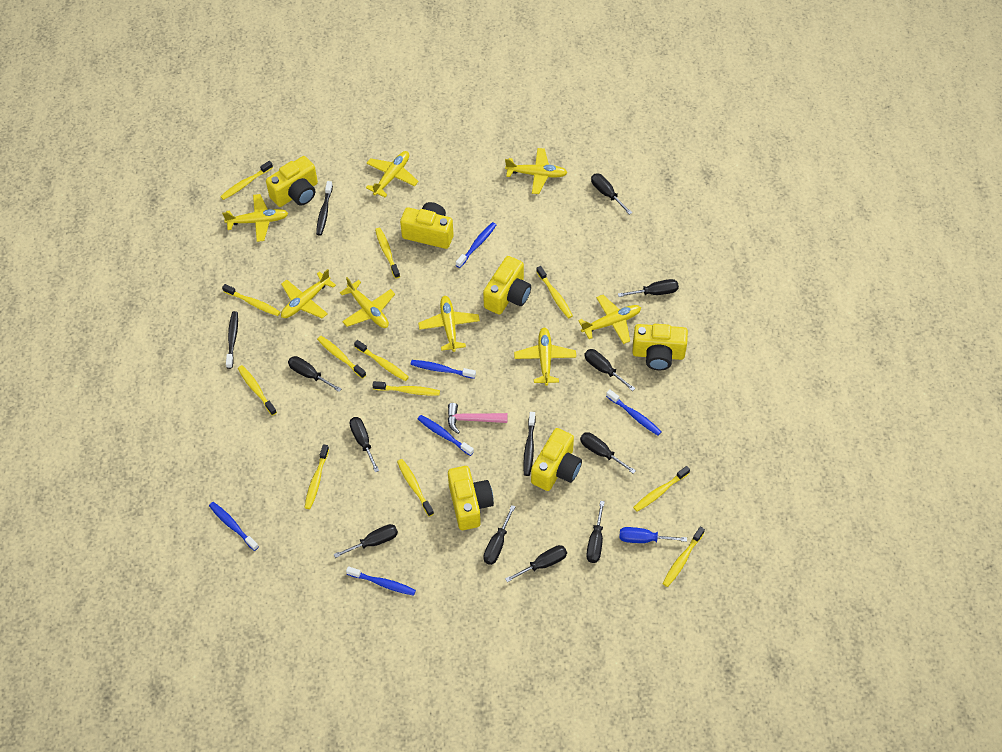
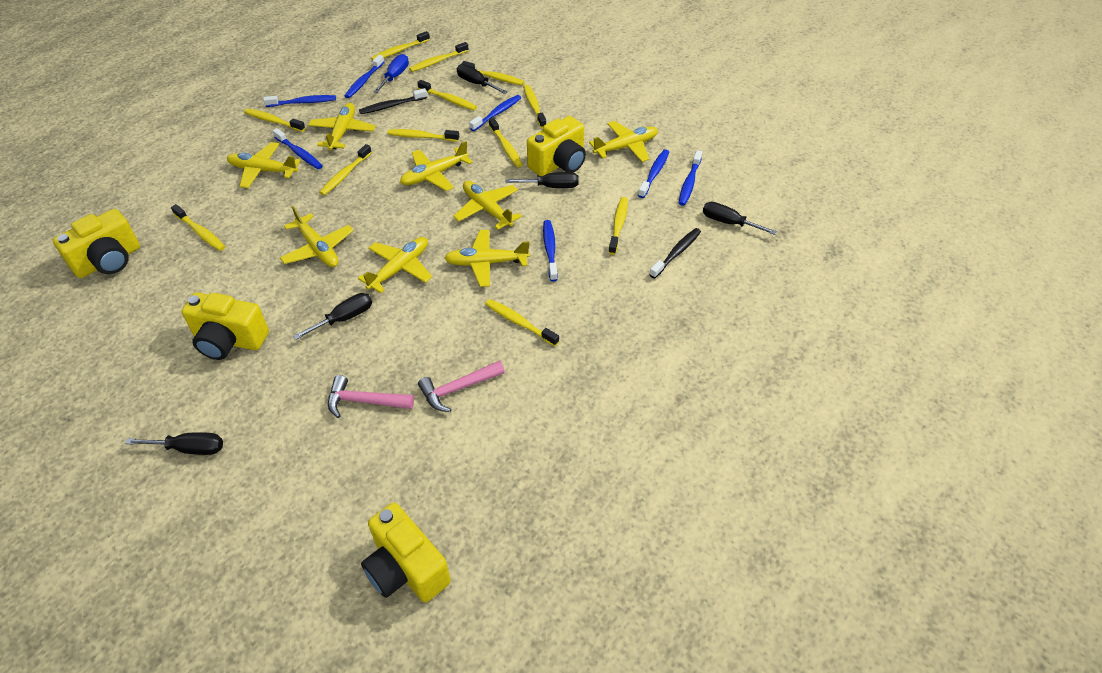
black screwdriver: [288,356,341,392] [334,524,398,558] [350,417,379,472] [483,505,516,565] [505,545,567,582] [580,432,636,474] [585,349,635,391] [586,501,605,563] [591,173,632,215] [618,279,679,297] = 10 -> [125,432,223,455] [293,293,372,340] [457,64,507,94] [505,172,579,188] [703,202,777,235] = 5
black toothbrush: [226,311,238,369] [316,181,333,236] [523,412,536,476] = 3 -> [359,88,427,114] [649,228,701,279] = 2
blue toothbrush: [209,502,259,551] [346,566,416,596] [410,360,476,379] [418,415,474,456] [456,222,496,268] [606,389,662,436] = 6 -> [263,95,336,107] [273,128,323,169] [345,55,384,98] [469,95,521,131] [543,220,558,282] [638,149,669,198] [679,150,702,206] = 7
pink hammer: [448,403,508,434] = 1 -> [328,375,414,418] [418,361,505,412] = 2
yellow camera: [266,156,318,207] [400,202,454,249] [448,466,494,530] [483,256,531,315] [531,428,582,491] [632,324,688,370] = 6 -> [53,209,140,278] [181,292,269,360] [361,503,451,602] [527,116,586,176] = 4

